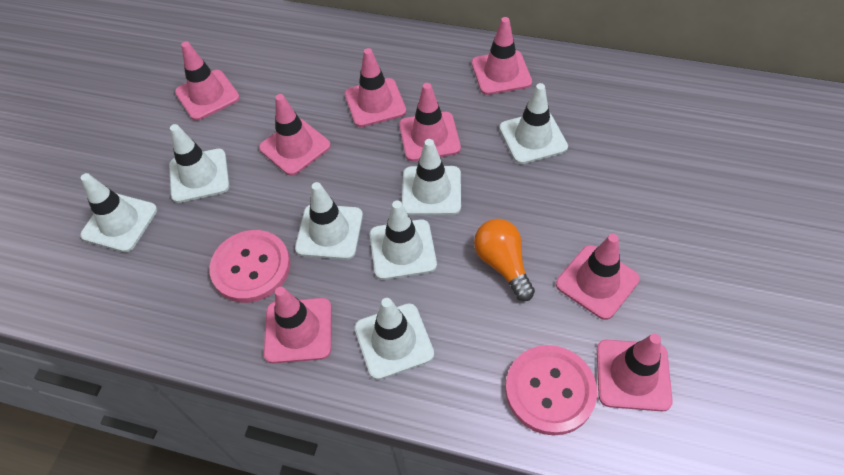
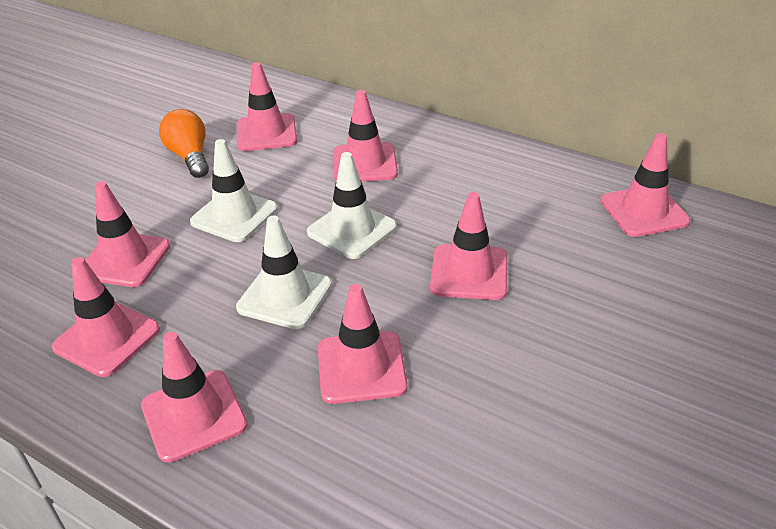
pink button: [209,230,291,303] [505,345,597,435] = 2 -> none = 0
white traffic cone: [80,173,157,252] [169,124,230,203] [295,182,363,260] [355,298,434,380] [370,200,437,280] [402,139,461,215] [499,83,568,164] = 7 -> [190,139,278,242] [236,216,332,329] [307,152,397,259] = 3

